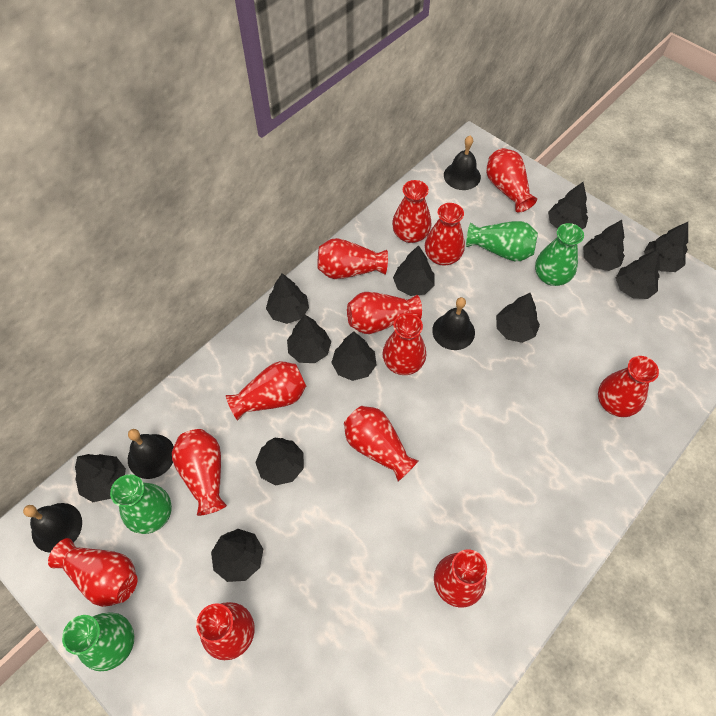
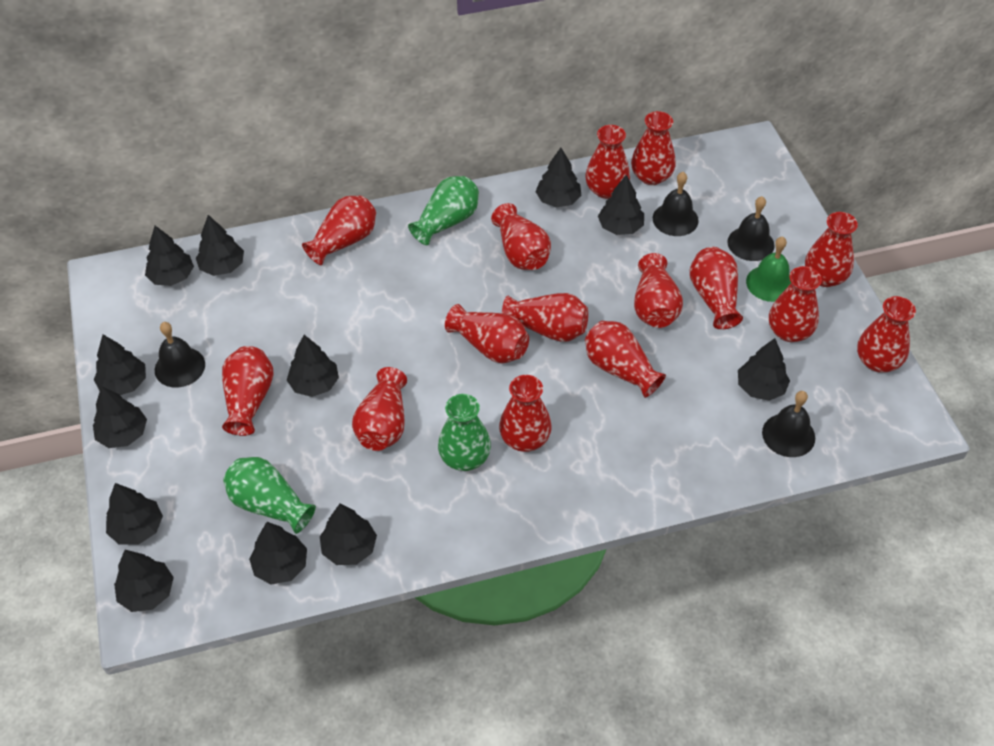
green bell: none = 0 -> [746,236,791,302] = 1
green vase: [62,612,134,671] [110,474,172,534] [466,221,538,261] [535,223,584,286] = 4 -> [223,457,316,534] [408,176,479,245] [438,394,491,471] = 3
red vase: [48,538,138,607] [172,429,227,516] [196,602,255,660] [226,361,306,420] [317,238,388,279] [344,406,418,482] [347,292,422,334] [382,313,426,375] [392,180,431,243] [425,203,465,266] [434,550,487,608] [486,148,537,213] [598,356,659,417] = 13 -> [222,346,273,436] [302,195,376,265] [352,367,407,451] [445,304,529,363] [491,203,551,270] [499,375,552,452] [502,293,588,342] [585,125,630,199] [585,321,666,398] [631,111,675,185] [634,253,683,328] [690,247,743,329] [769,266,822,342] [805,212,858,287] [857,296,916,372] = 15

